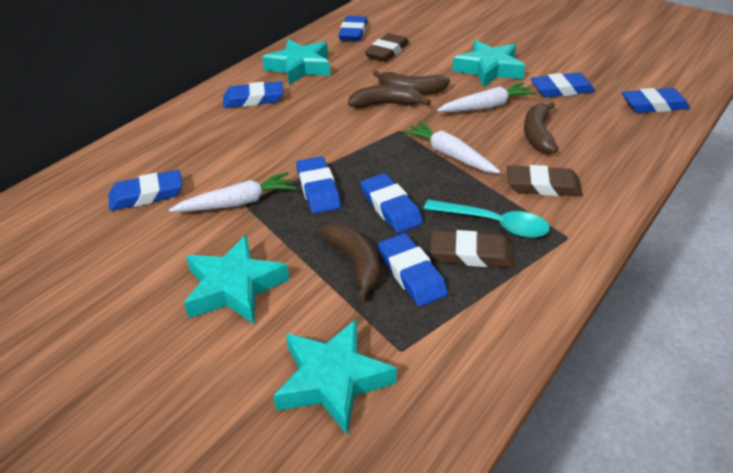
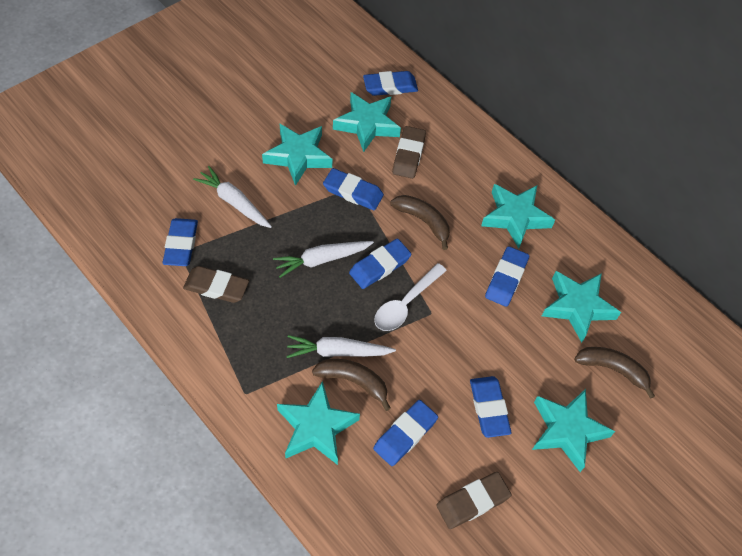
blue eraser: [108,170,183,211] [223,81,284,108] [296,156,341,214] [338,16,368,41] [361,173,423,233] [378,233,448,306] [531,72,595,97] [622,88,690,113] = 8 -> [162,218,198,266] [323,168,384,210] [349,238,411,289] [363,71,418,96] [373,400,438,466] [470,376,512,438] [485,246,529,307] = 7
brown banana: [319,223,380,301] [348,85,431,108] [373,70,450,95] [524,102,558,154] = 4 -> [312,359,391,411] [390,195,450,250] [574,347,655,399] = 3
turquoise spoon: [424,199,550,238] = 1 -> none = 0
turquoise star: [184,235,290,324] [262,39,331,85] [273,319,397,435] [452,40,526,87] = 4 -> [262,124,332,186] [277,381,360,465] [333,92,401,152] [481,184,555,249] [532,389,615,472] [542,271,621,342] = 6
white spoon: none = 0 -> [374,263,447,331] = 1

